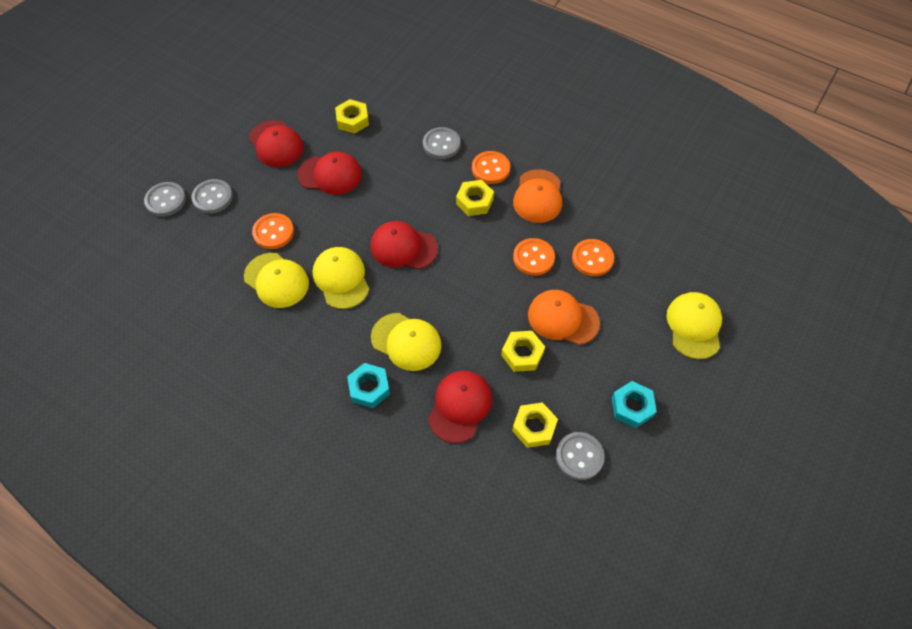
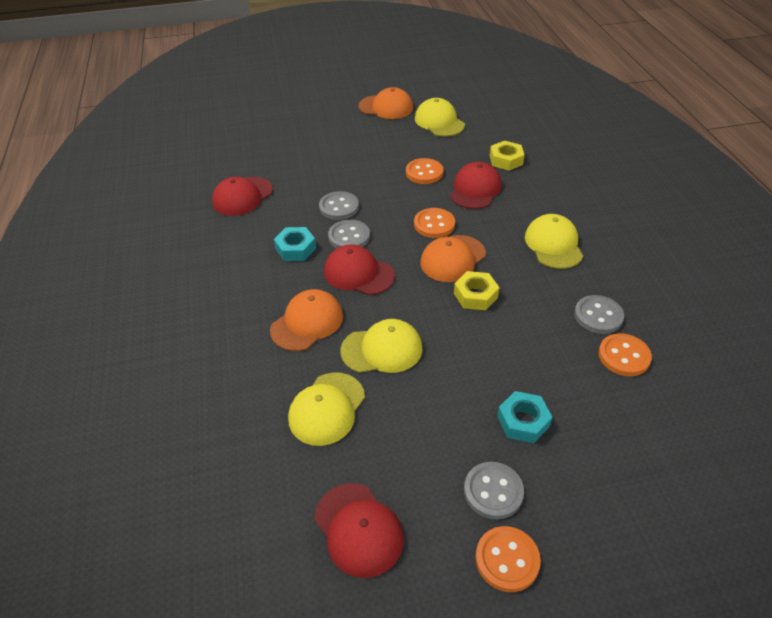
orange cap: [513,169,562,223] [528,290,600,345] = 2 -> [270,289,343,351] [358,87,413,119] [420,235,486,282] = 3
yellow nut: [335,99,369,134] [456,180,494,216] [501,331,545,372] [512,402,558,448] = 4 -> [454,271,499,310] [490,141,524,170] = 2

